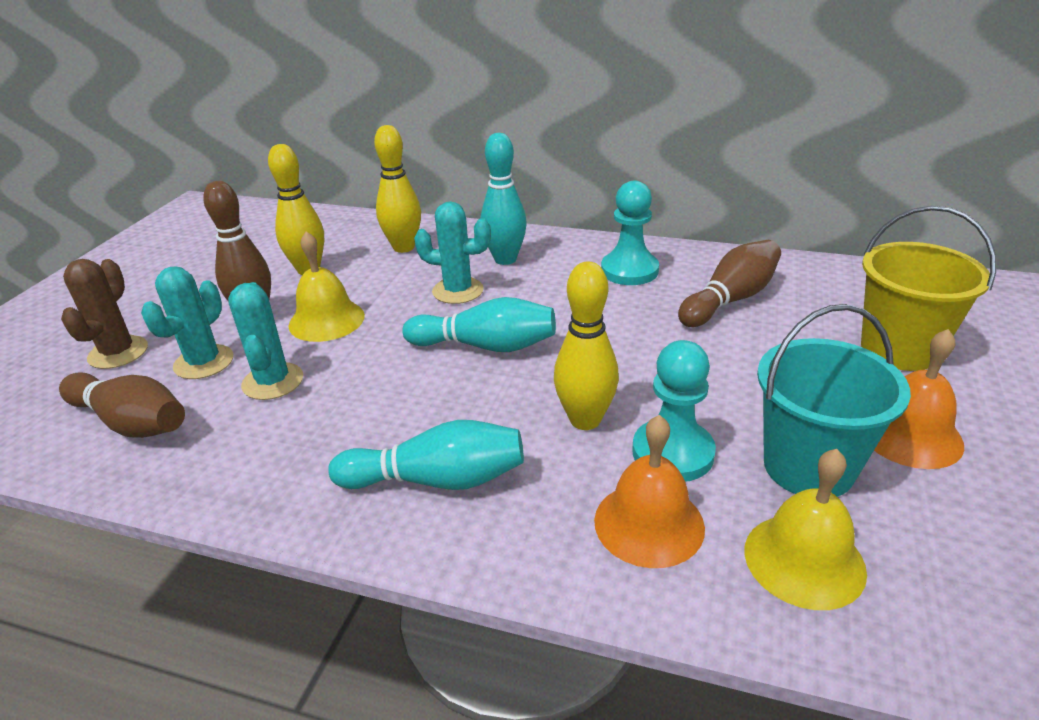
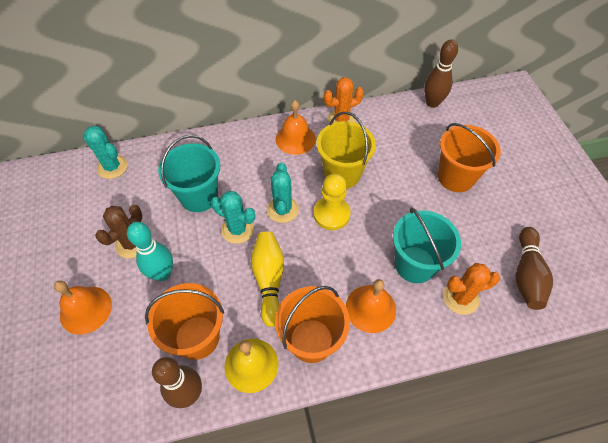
orange bell: [594,415,705,568] [874,329,964,469] = 2 -> [54,281,112,335] [276,100,316,155] [346,279,396,333] = 3
orange bucket: none = 0 -> [145,283,224,360] [275,286,350,363] [438,123,501,192] = 3
orange cactus: none = 0 -> [324,77,364,123] [443,263,500,315] = 2
turquoise bowling pin: [328,420,524,490] [402,297,556,352] [480,133,527,265] = 3 -> [127,222,173,281] = 1
turquoise bucket: [757,304,911,497] = 1 -> [158,135,221,212] [393,208,461,283] = 2
turquoise pawn: [601,181,659,285] [632,340,716,482] = 2 -> none = 0
yellow bell: [289,231,365,342] [744,449,867,610] = 2 -> [225,339,278,393] = 1
yellow bowling pin: [268,144,324,275] [374,125,421,253] [554,262,619,430] = 3 -> [251,231,284,327] = 1
yellow pawn: none = 0 -> [314,174,351,230] = 1

